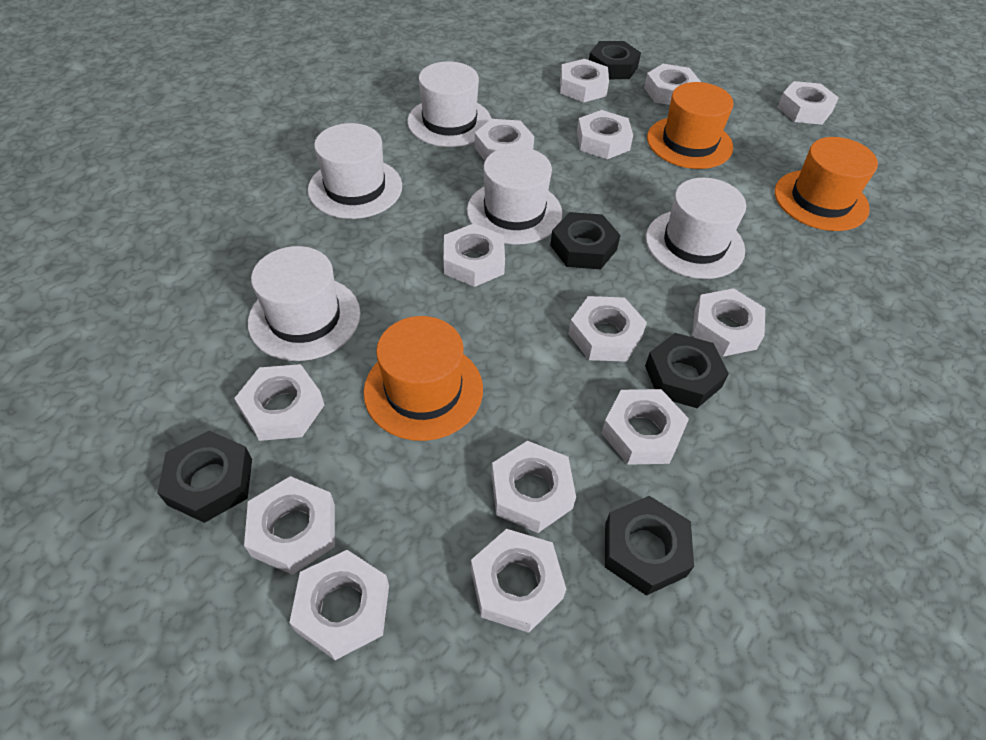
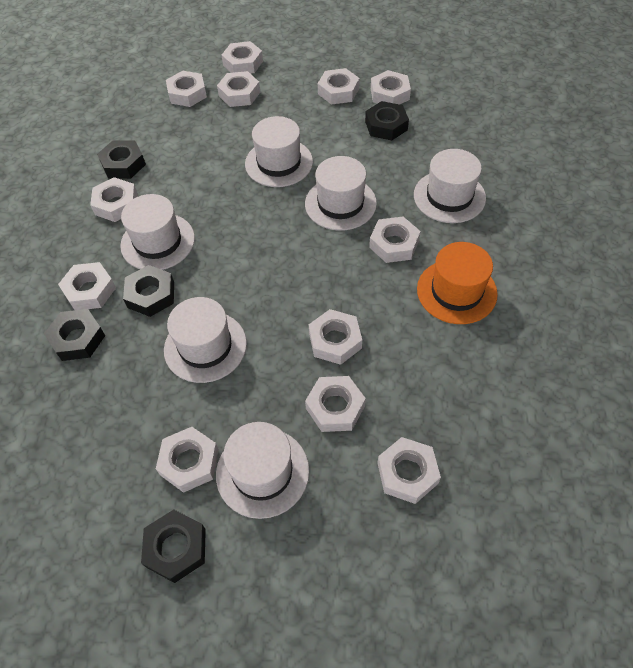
orange hat: [364,316,483,441] [647,82,734,169] [775,137,878,231] = 3 -> [417,242,498,324] = 1
white hat: [248,246,360,361] [308,123,402,219] [407,61,491,147] [467,147,562,244] [646,178,746,279] = 5 -> [120,194,195,270] [164,297,247,383] [216,422,309,519] [245,116,313,187] [305,156,377,231] [414,149,486,223] = 6
white nut: [234,364,324,441] [244,476,335,575] [289,550,389,660] [444,224,505,287] [471,529,566,633] [475,119,534,161] [492,441,576,533] [560,59,609,102] [568,296,647,362] [577,110,633,159] [601,389,689,465] [644,64,701,105] [692,288,765,357] [777,81,839,125] = 14 -> [58,262,116,310] [90,177,138,222] [156,427,219,493] [166,71,207,107] [217,71,260,107] [221,41,263,74] [305,376,366,432] [309,309,362,365] [318,68,360,105] [369,217,421,263] [371,70,411,105] [377,437,441,504] = 12

